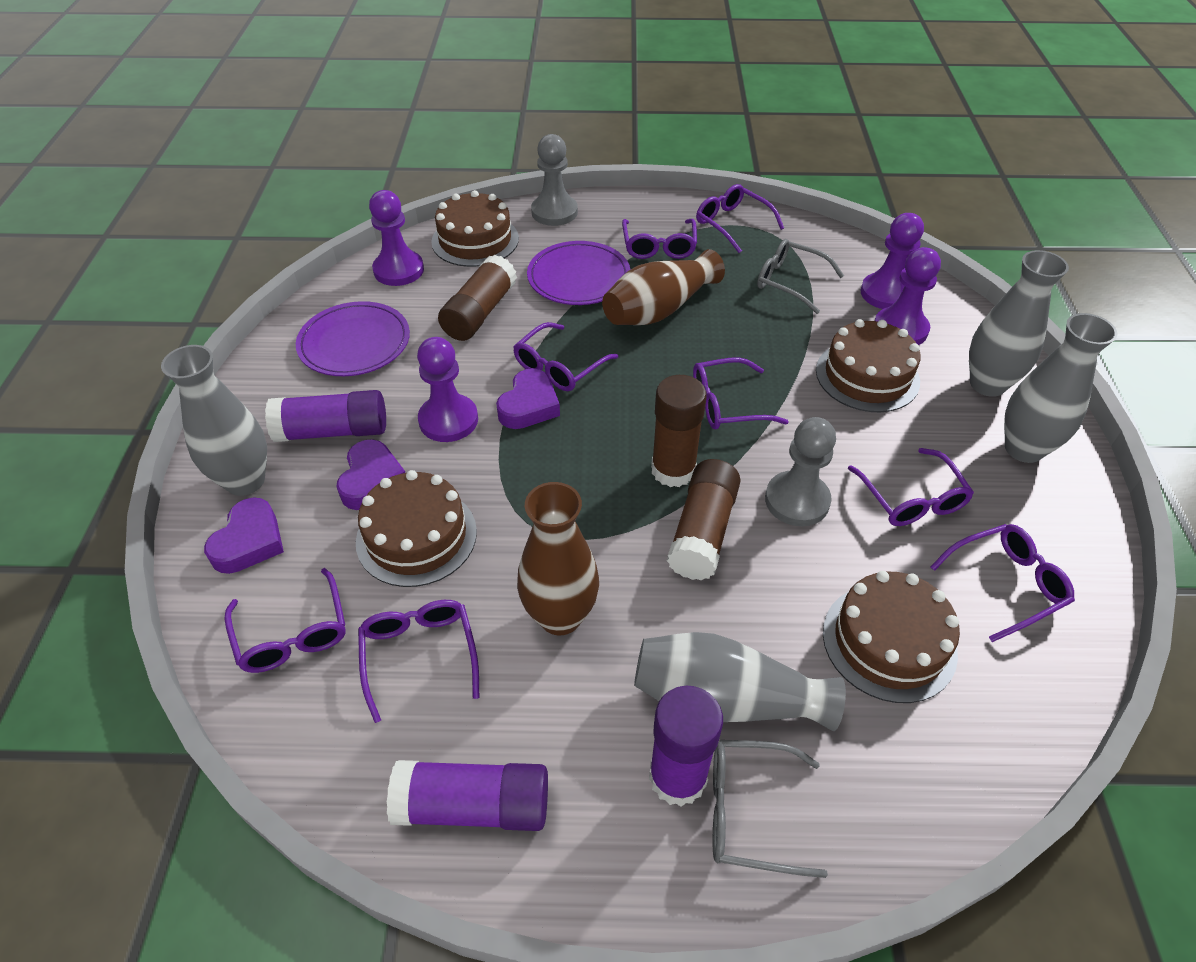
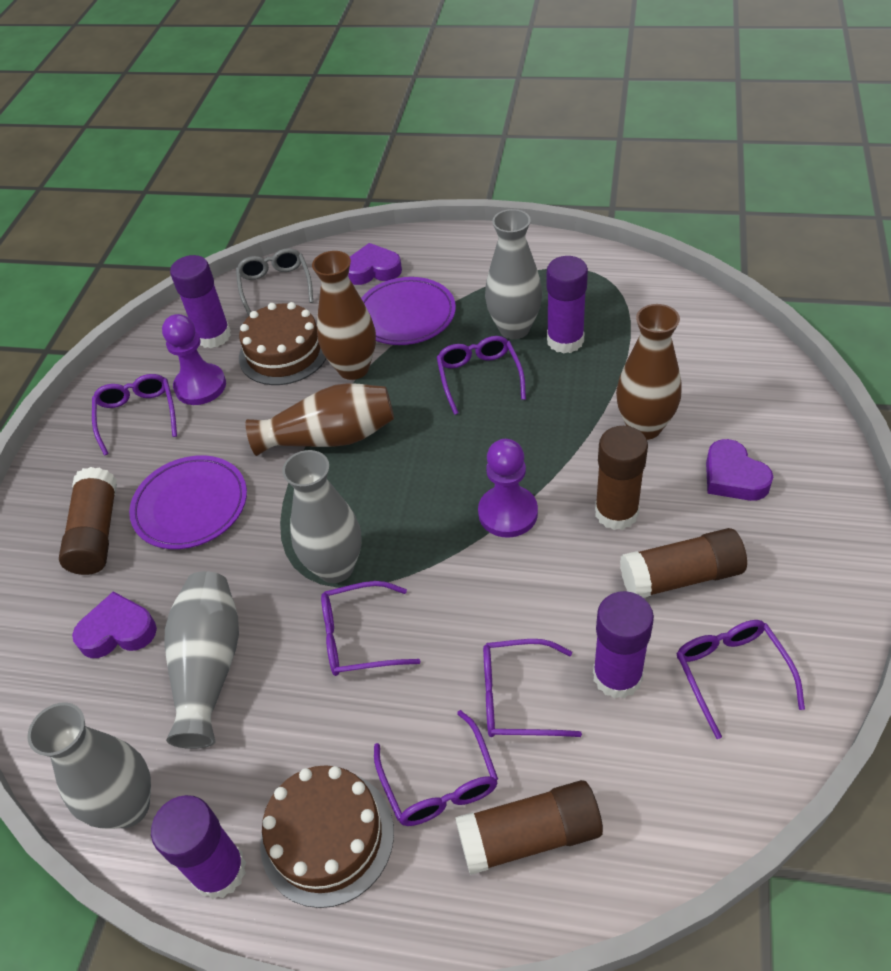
brown cake: [356,470,477,587] [431,190,519,267] [816,319,921,412] [823,571,960,703] = 4 -> [239,302,326,385] [260,765,394,908] = 2
brown glue stick: [438,255,517,341] [651,375,707,487] [667,459,741,580] = 3 -> [59,467,117,575] [455,780,603,875] [595,426,648,530] [620,528,747,598] = 4
brown vase: [517,482,599,635] [602,249,725,325] = 2 -> [246,383,394,456] [312,251,376,380] [616,304,681,440] = 3
grey glasses: [713,740,828,878] [757,239,844,314] = 2 -> [236,248,313,316] = 1
grey pawn: [531,134,578,226] [765,417,836,526] = 2 -> none = 0
purple glasses: [224,568,346,673] [358,600,480,723] [513,322,618,391] [622,219,697,259] [693,357,789,429] [696,184,784,253] [848,448,974,526] [930,524,1075,642] = 8 -> [92,374,177,456] [321,581,420,676] [374,710,498,826] [437,336,526,415] [483,639,582,737] [676,620,805,739] = 6
purple glue stick: [265,390,386,442] [387,760,548,831] [649,686,723,807] = 3 -> [151,795,246,899] [170,255,231,348] [547,256,588,354] [593,591,654,699] = 4
purple pawn: [369,190,424,286] [417,337,478,442] [860,213,924,309] [875,247,941,345] = 4 -> [162,314,226,405] [478,439,538,538] = 2

